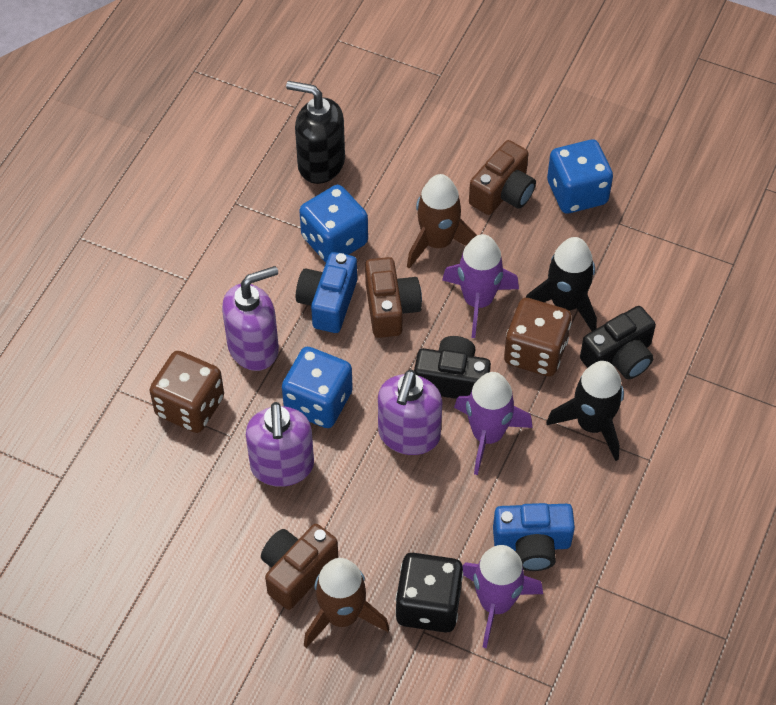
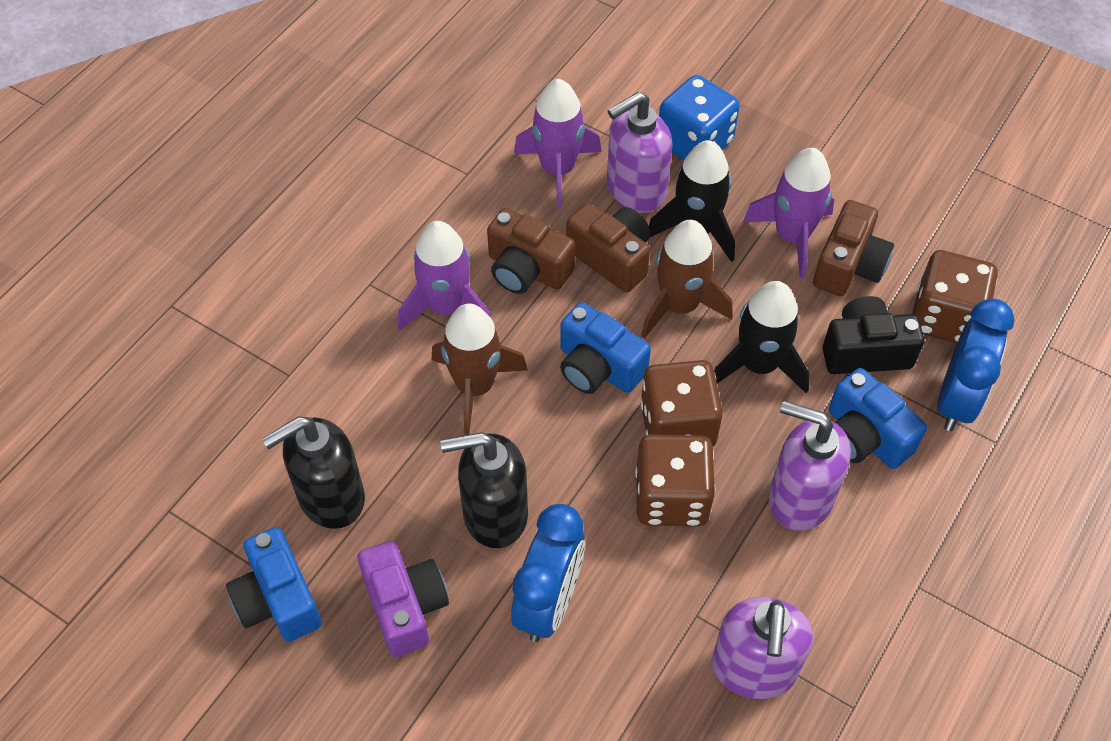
black camera: [414,336,491,399] [580,306,656,379] = 2 -> [823,296,924,374] = 1
black dice: [395,553,463,633] = 1 -> none = 0
black soap dispenser: [286,81,345,184] = 1 -> [262,417,365,529] [440,432,528,548] = 2
blue camera: [296,252,357,333] [493,503,575,571] = 2 -> [226,527,322,642] [560,302,651,394] [829,368,927,469] = 3
blue clock: none = 0 -> [511,504,585,642] [937,298,1015,431] = 2
blue dice: [282,347,353,428] [299,185,368,262] [547,140,613,213] = 3 -> [659,75,740,160] = 1
brown dice: [149,351,224,433] [504,298,571,376] = 2 -> [635,434,716,527] [640,360,723,446] [912,250,998,343] = 3
purple camera: none = 0 -> [358,541,449,657] = 1

